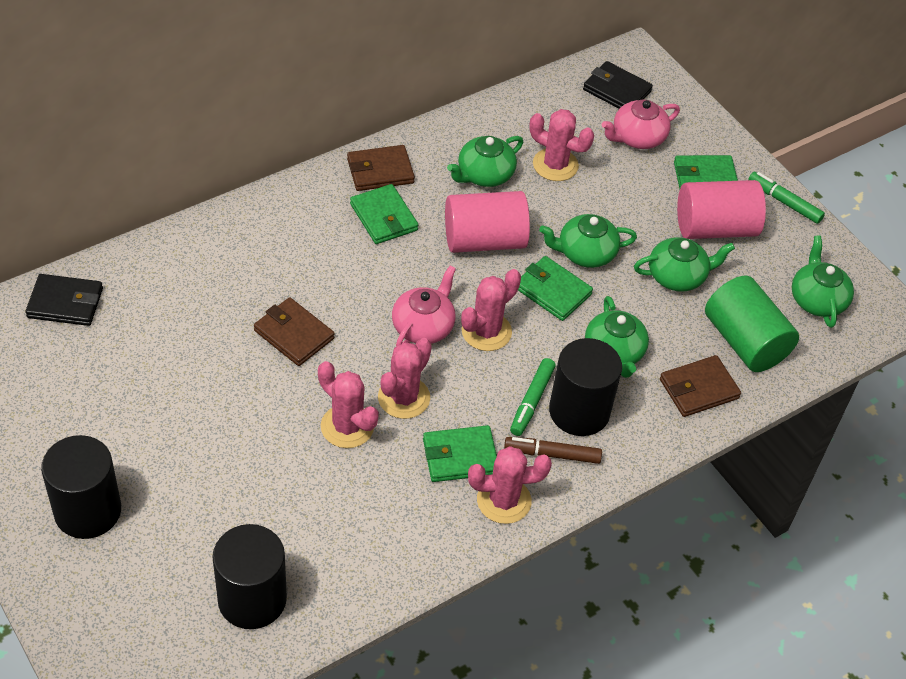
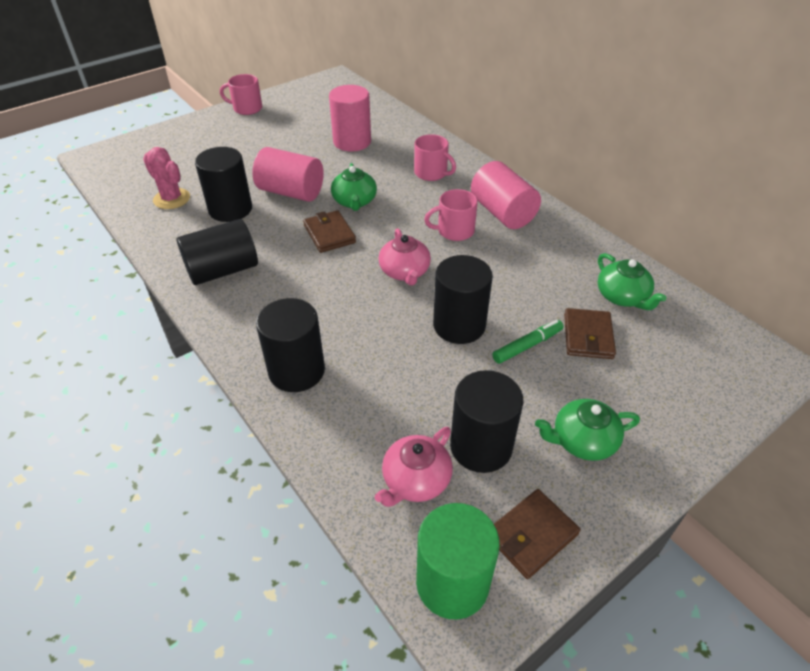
black cylinder: [41,435,121,539] [213,524,287,629] [549,338,622,436] = 3 -> [177,219,258,285] [195,147,252,222] [256,298,325,392] [433,255,493,344] [450,370,524,473] = 5
black wallet: [25,274,103,326] [583,61,653,109] = 2 -> none = 0
brown marker: [504,437,602,464] = 1 -> none = 0
green marker: [510,358,556,436] [748,172,825,224] = 2 -> [492,320,564,364] = 1
green teapot: [447,136,523,187] [539,214,637,268] [585,296,649,378] [634,237,735,292] [792,236,854,328] = 5 -> [331,163,377,211] [535,399,640,461] [598,253,666,310] = 3
green wallet: [350,184,418,244] [423,425,497,482] [518,256,593,321] [674,155,738,189] = 4 -> none = 0
pink cactus: [318,361,379,448] [378,338,432,419] [461,269,521,351] [468,446,552,524] [529,109,594,181] = 5 -> [143,147,190,209] = 1
pink cylinder: [445,191,530,253] [677,180,766,239] = 2 -> [252,147,324,202] [329,85,371,151] [471,161,541,229] = 3
pink mug: none = 0 -> [220,74,263,115] [414,134,456,181] [424,189,478,241] = 3

